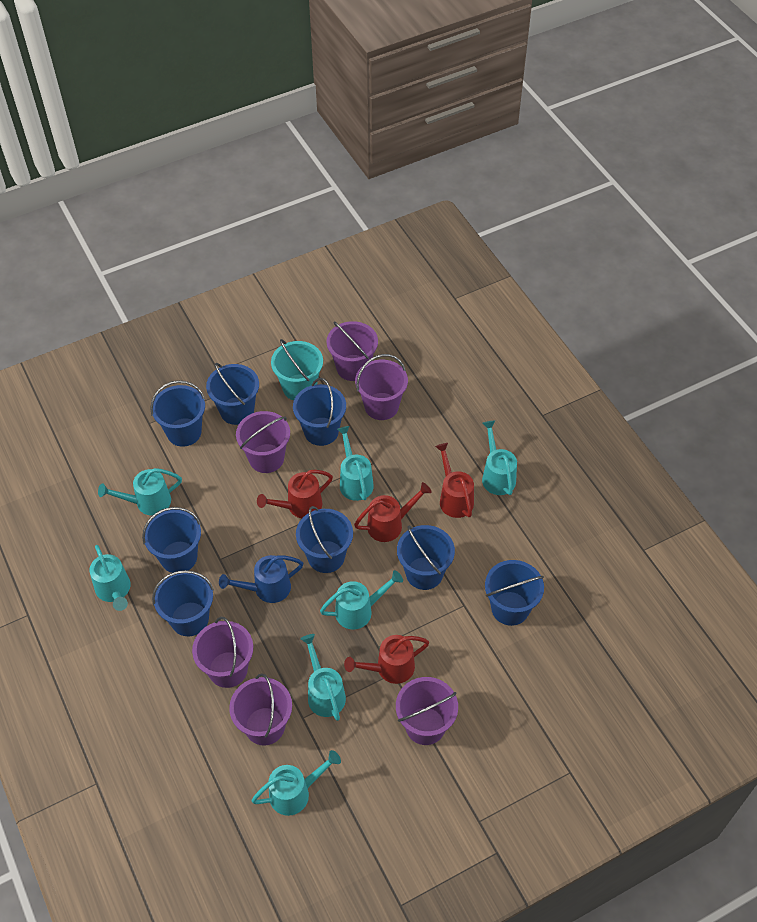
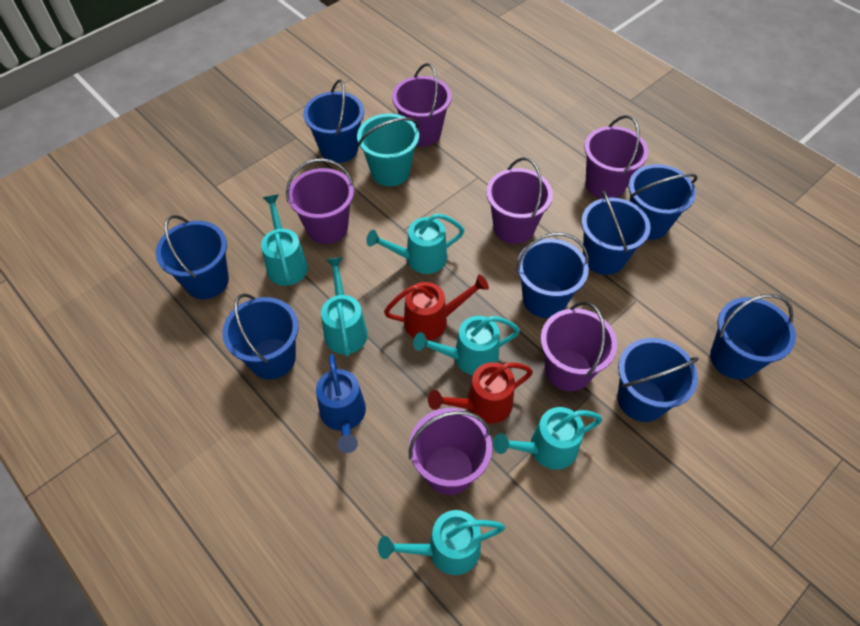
red watering can: [257,470,333,518] [344,635,429,684] [354,482,432,542] [435,443,474,518] = 4 -> [384,274,489,341] [428,362,533,424] = 2
turquoise watering can: [90,545,130,611] [98,468,182,516] [251,750,341,816] [301,634,346,721] [320,570,403,629] [337,426,374,501] [482,420,517,495] = 7 -> [261,195,308,286] [321,257,368,357] [366,213,465,274] [378,510,505,575] [413,316,520,375] [493,407,603,470] = 6

